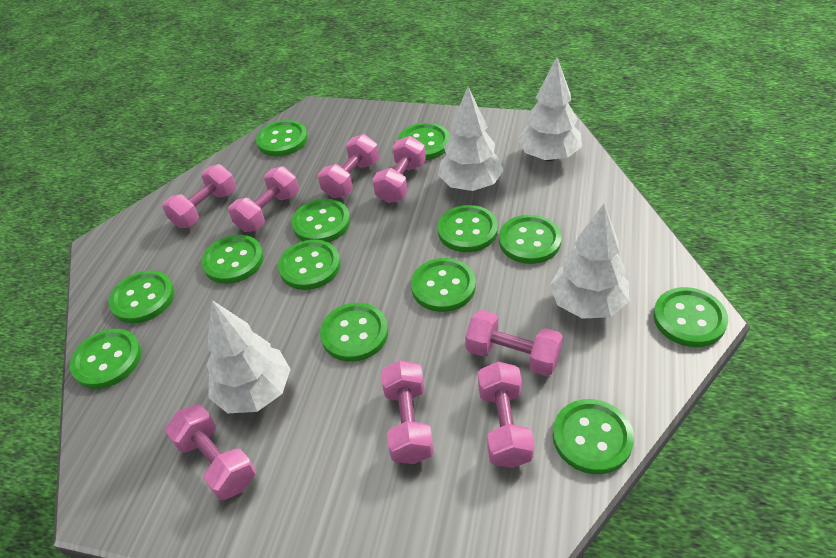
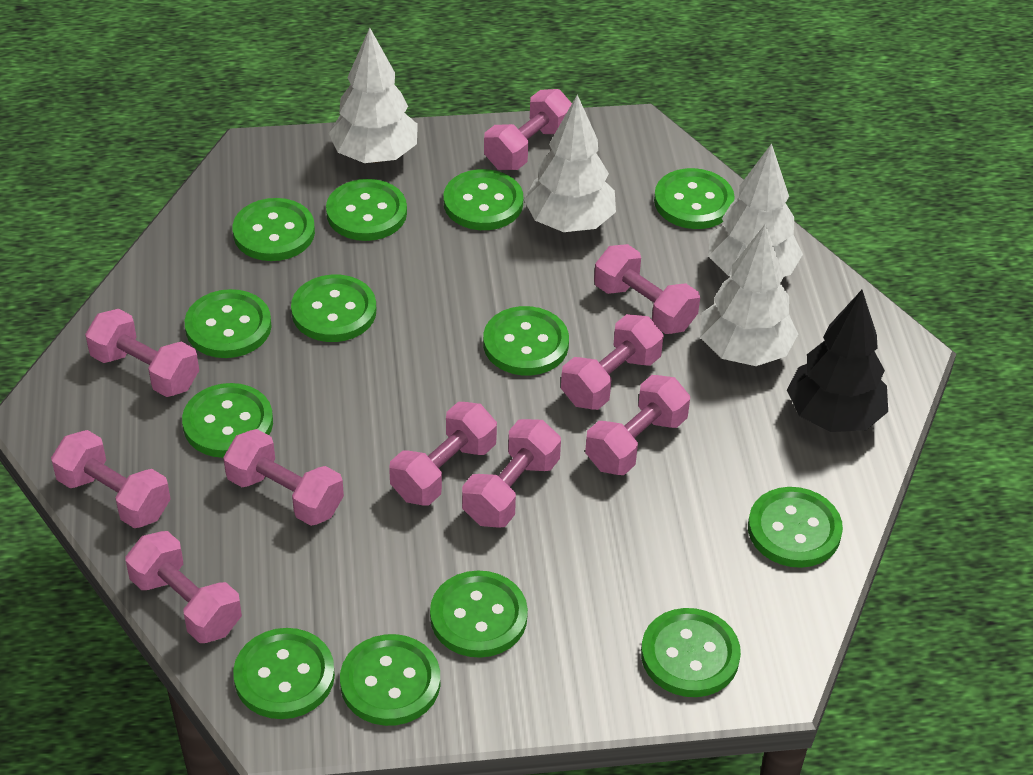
black tree: none = 0 -> [787,290,888,432] = 1
pink dumbbell: [162,164,236,228] [165,404,256,500] [228,166,299,232] [318,134,379,198] [372,136,426,203] [381,360,434,464] [465,310,563,376] [478,362,535,468] = 8 -> [51,430,171,528] [85,309,199,397] [125,531,242,643] [223,429,344,526] [389,402,497,505] [462,419,561,528] [484,89,572,170] [561,314,664,410] [585,375,690,475] [594,244,700,334] = 10

